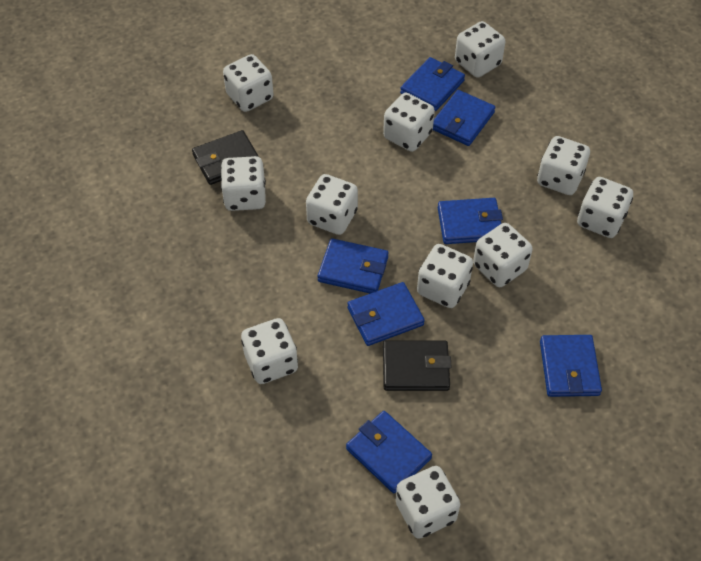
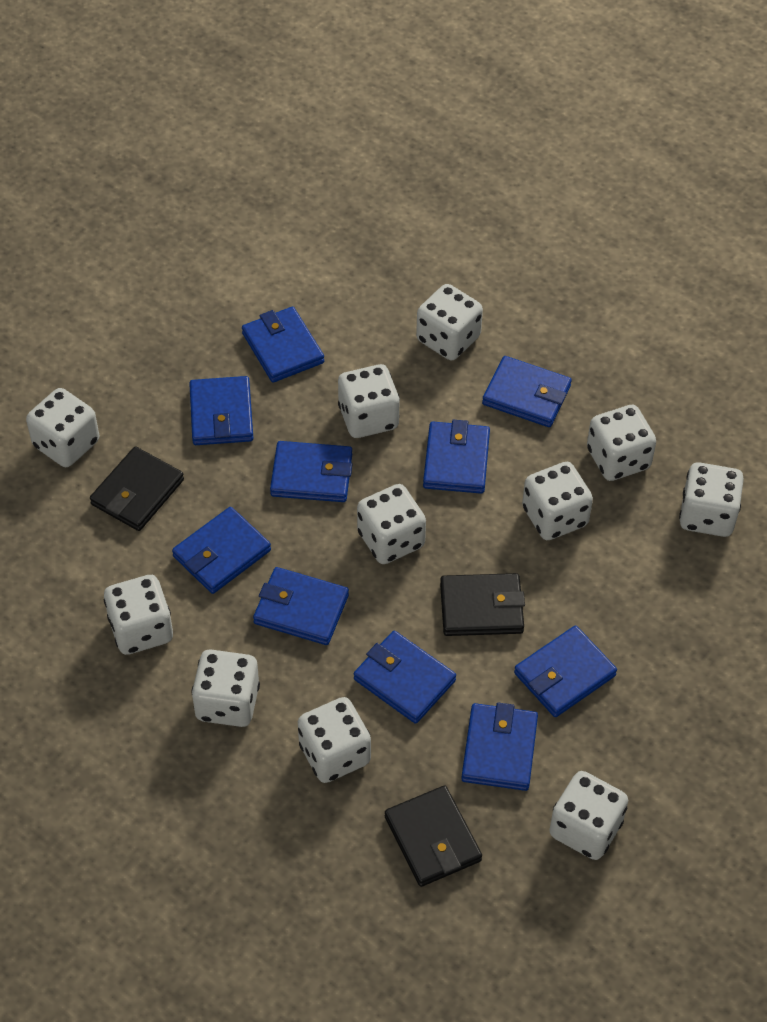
black wallet: [192,130,259,185] [383,340,452,391] = 2 -> [90,446,184,531] [385,786,482,887] [440,573,525,636] = 3
blue wallet: [317,238,388,293] [346,411,432,493] [347,282,425,346] [400,57,465,111] [433,90,495,146] [438,198,503,244] [540,335,602,397] = 7 -> [172,507,271,594] [189,376,253,445] [242,307,324,383] [253,567,349,645] [270,441,352,502] [354,631,456,724] [423,420,490,494] [461,702,538,791] [482,356,572,427] [514,626,617,717] = 10

